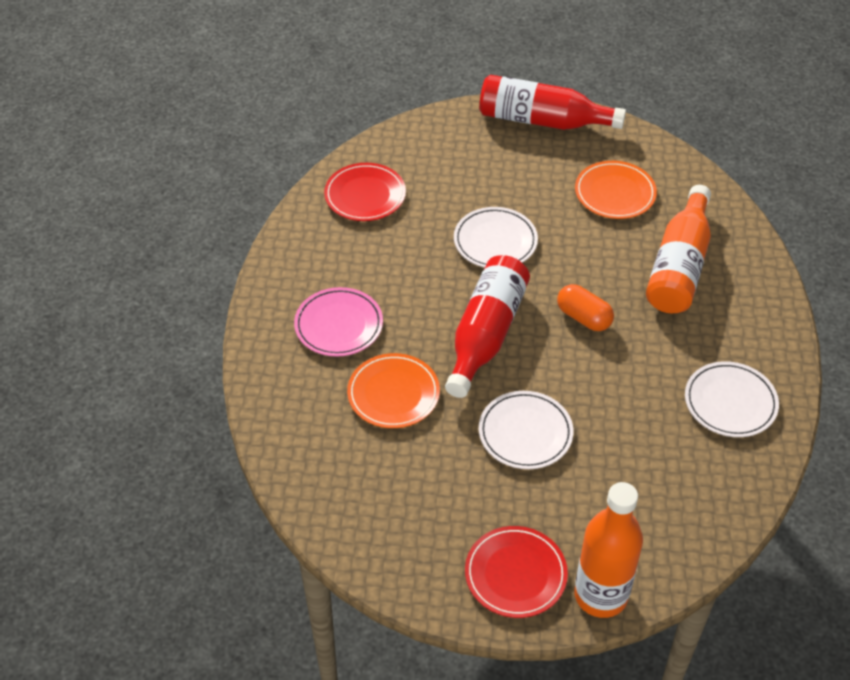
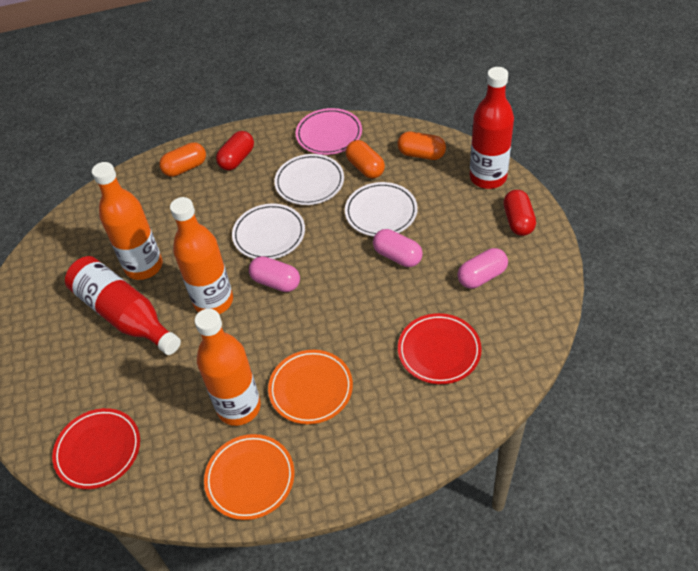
orange bottle: [574,482,643,618] [646,185,711,313] = 2 -> [92,162,163,280] [170,197,233,314] [195,309,261,426] = 3
orange capsule: [557,284,614,331] = 1 -> [159,142,206,177] [345,140,385,179] [397,132,446,160] = 3
pink capsule: none = 0 -> [249,256,300,292] [373,229,423,267] [457,248,508,288] = 3
red capsule: none = 0 -> [216,131,254,171] [503,190,536,236] = 2

